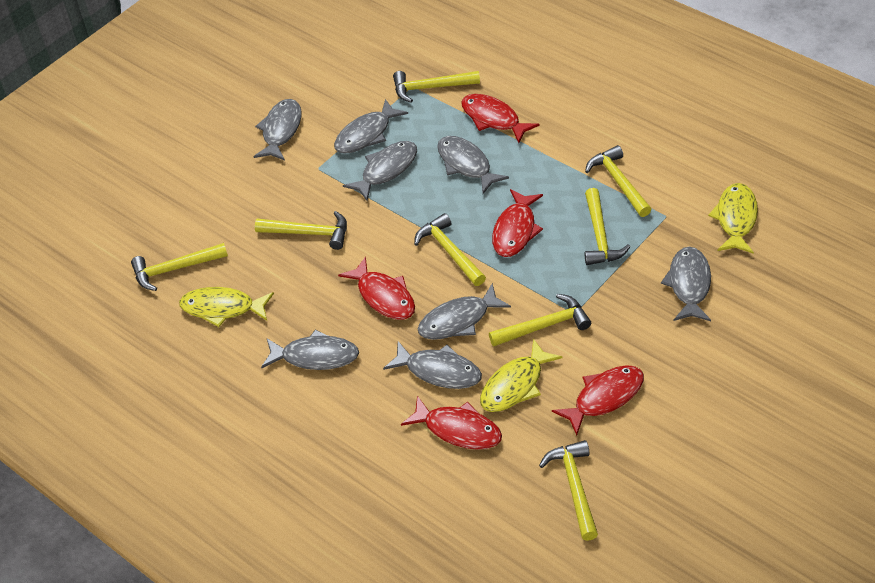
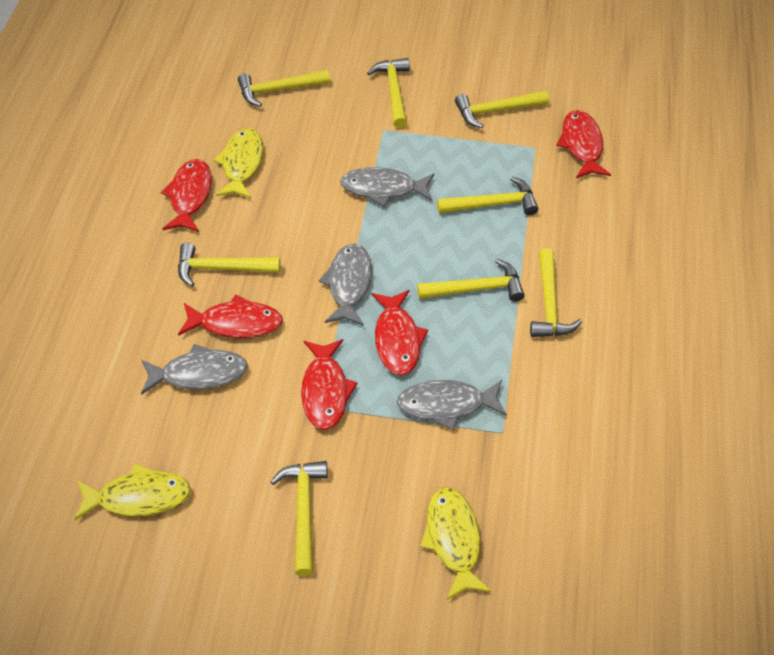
grey fish: [254,99,301,161] [261,330,359,370] [334,99,408,154] [343,141,417,201] [383,341,482,389] [418,283,511,340] [437,136,509,194] [661,247,711,321] = 8 -> [141,344,248,395] [319,243,372,326] [340,167,434,207] [397,380,507,430] = 4

